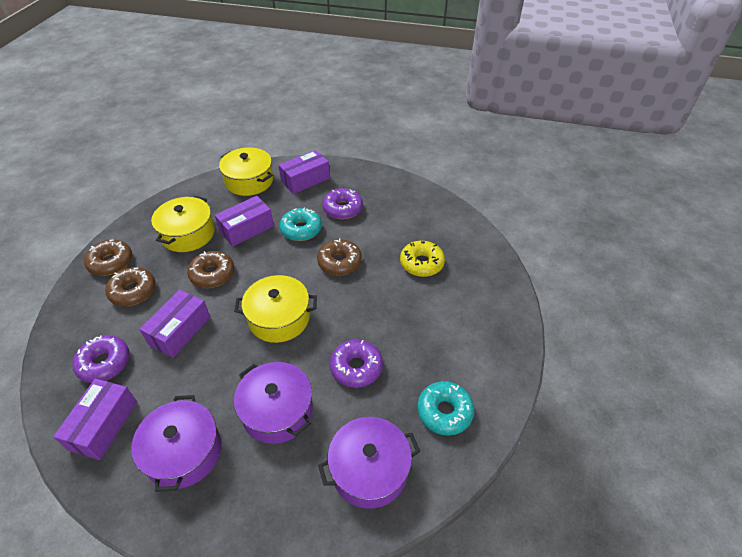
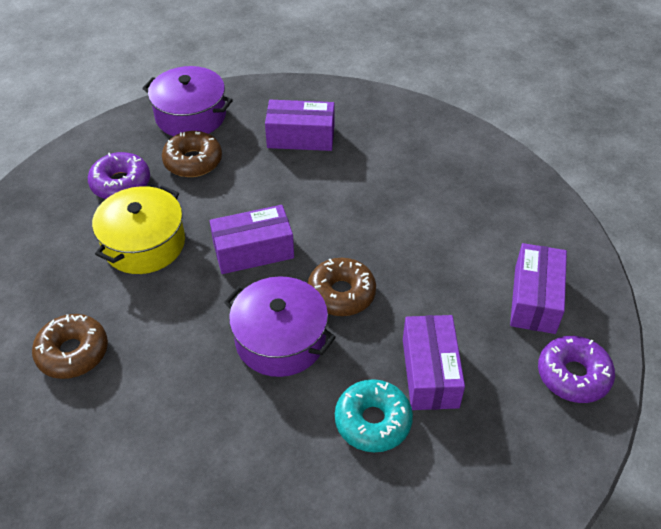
brown donut: [84,239,132,276] [105,267,156,306] [187,251,234,288] [317,238,362,276] = 4 -> [32,314,108,379] [162,131,222,177] [308,258,376,316] = 3
purple donut: [72,335,129,383] [322,188,363,219] [330,339,383,388] = 3 -> [88,152,150,199] [538,336,615,403] = 2
purple pot: [131,395,221,492] [234,362,313,444] [318,417,420,509] = 3 -> [142,66,233,136] [224,276,336,377] = 2
turquoise donut: [280,208,322,241] [417,381,474,436] = 2 -> [335,379,413,452] = 1
yellow donut: [400,241,445,277] = 1 -> none = 0
yellow pot: [151,196,215,252] [219,147,273,196] [234,275,317,343] = 3 -> [92,185,185,274] = 1

